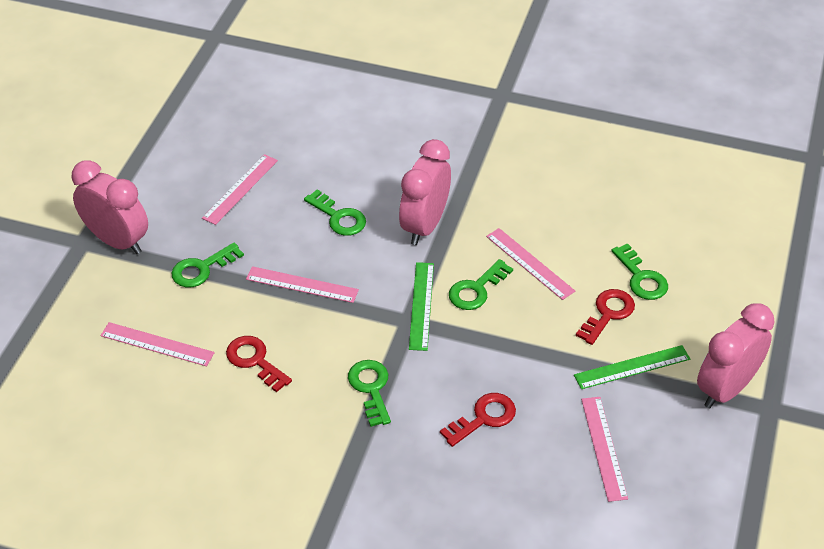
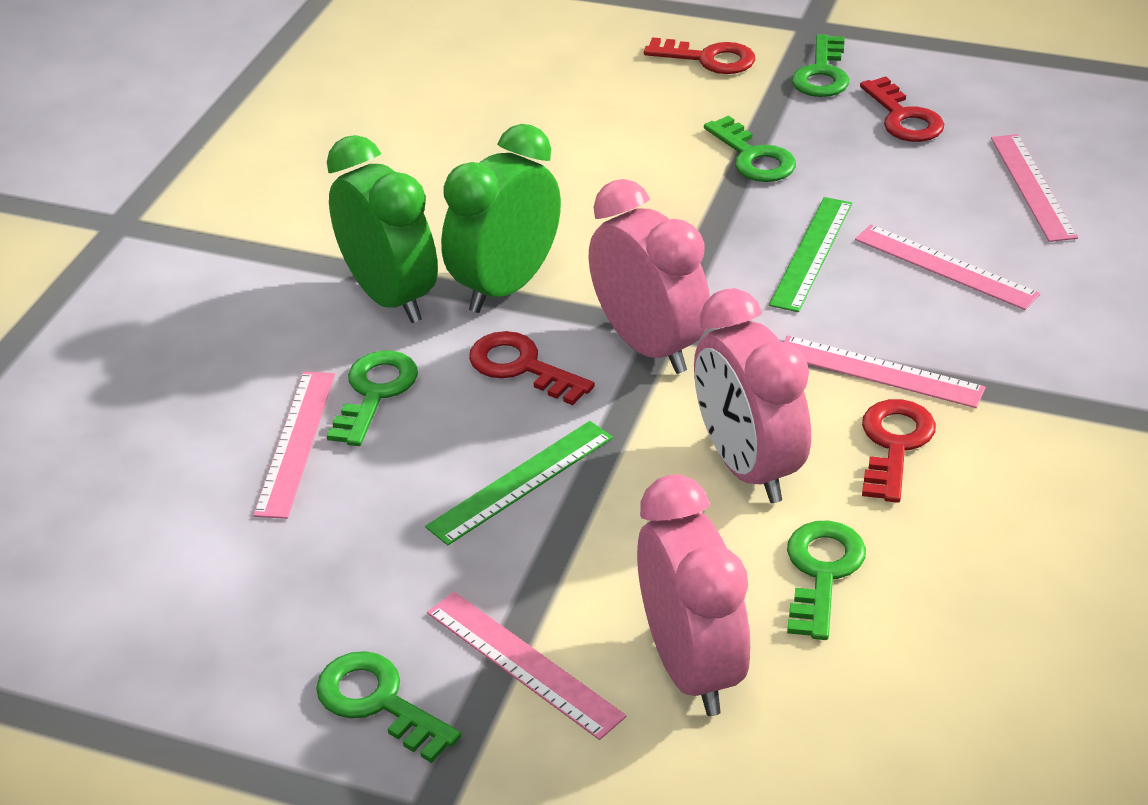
green clock: none = 0 -> [327,135,438,323] [441,124,561,313] = 2
red key: [226,336,292,392] [440,393,516,447] [576,289,635,345] = 3 -> [469,331,595,405] [644,37,755,74] [860,76,944,142] [862,399,936,503] = 4

